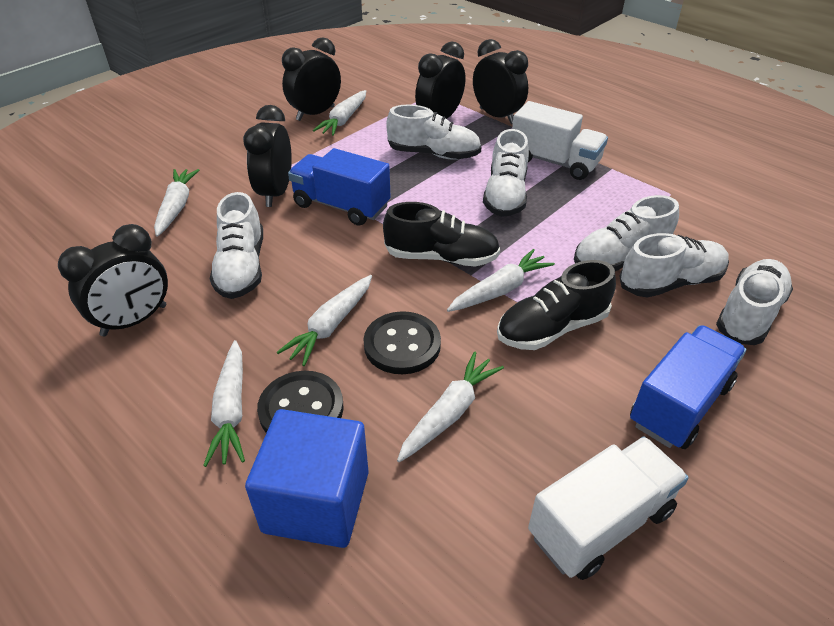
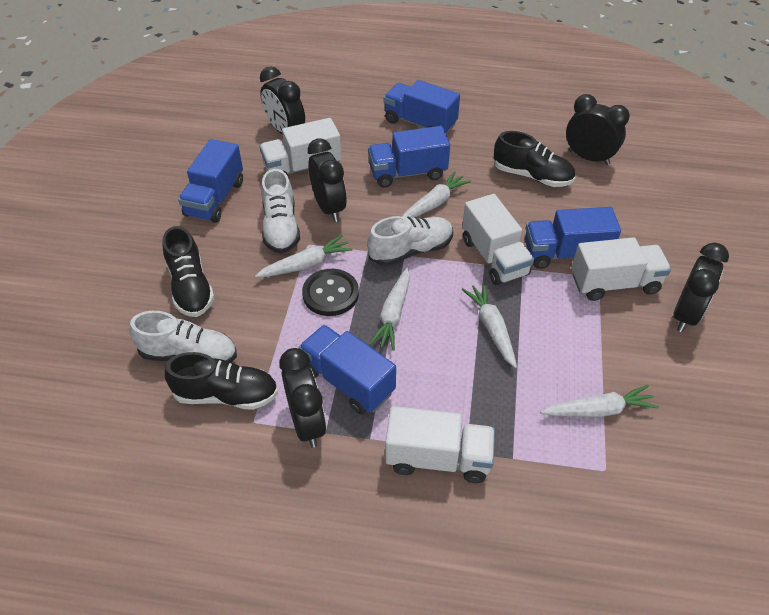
black button: [257,371,344,433] [363,311,441,374] = 2 -> [302,269,359,316] = 1
black shoe: [383,202,500,266] [497,260,616,350] = 2 -> [163,226,215,317] [165,352,278,410] [493,131,575,187] = 3
blue cube: [245,409,369,548] = 1 -> none = 0
blue truck: [288,148,391,226] [630,325,746,449] = 2 -> [178,139,243,223] [299,325,396,415] [368,126,450,188] [384,80,460,135] [525,207,621,269] = 5
white carrot: [154,169,199,237] [203,340,245,467] [277,275,372,366] [313,90,366,136] [397,351,504,462] [447,249,555,312] = 6 -> [255,235,352,278] [369,267,410,350] [402,171,471,217] [462,283,517,368] [540,385,659,417] = 5
white shoe: [210,192,263,299] [387,105,481,160] [483,129,529,217] [574,195,679,271] [619,233,729,298] [716,259,793,345] = 6 -> [130,311,237,362] [261,169,300,254] [367,216,453,266] = 3
white truck: [512,101,608,180] [528,437,689,580] = 2 -> [259,118,342,176] [385,406,495,483] [462,194,534,285] [572,237,671,301] = 4

